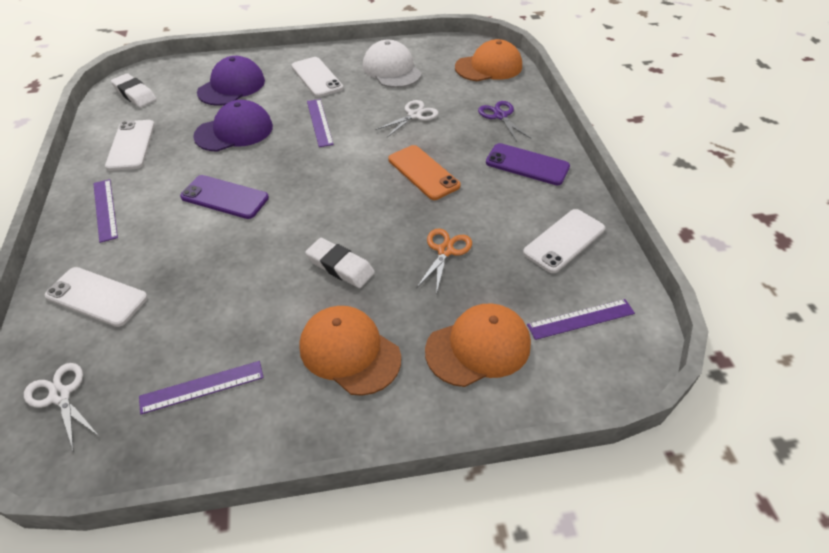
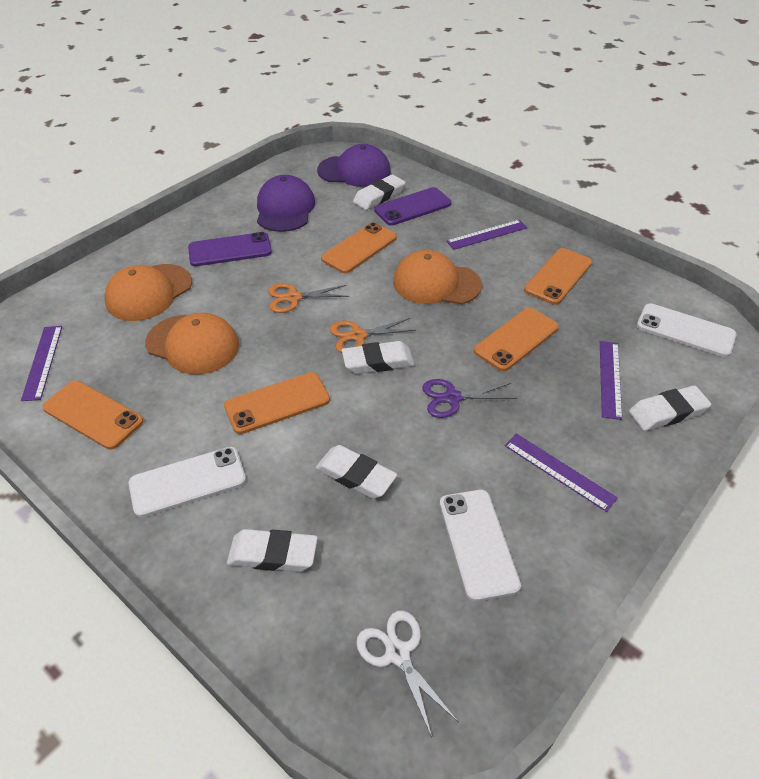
orange phone: [388,145,461,200] = 1 -> [42,380,143,450] [224,372,330,434] [321,222,397,273] [474,308,559,371] [524,248,592,305] = 5
orange scissors: [417,228,472,295] = 1 -> [268,283,349,313] [330,318,416,353] = 2
white cap: [363,39,422,88] = 1 -> none = 0
white eraser: [111,73,157,107] [305,238,375,288] = 2 -> [227,529,318,572] [315,445,397,499] [342,341,414,374] [353,174,405,210] [629,385,711,431] = 5
white phone: [45,267,148,327] [105,120,155,171] [291,57,343,97] [523,209,605,273] = 4 -> [128,447,246,518] [440,490,521,602] [637,303,737,357] = 3
white scissors: [24,363,100,452] [375,100,439,137] = 2 -> [356,611,458,737] = 1

